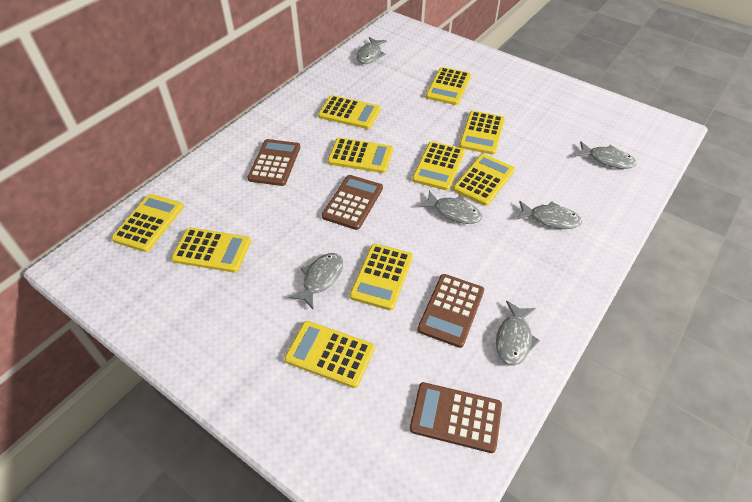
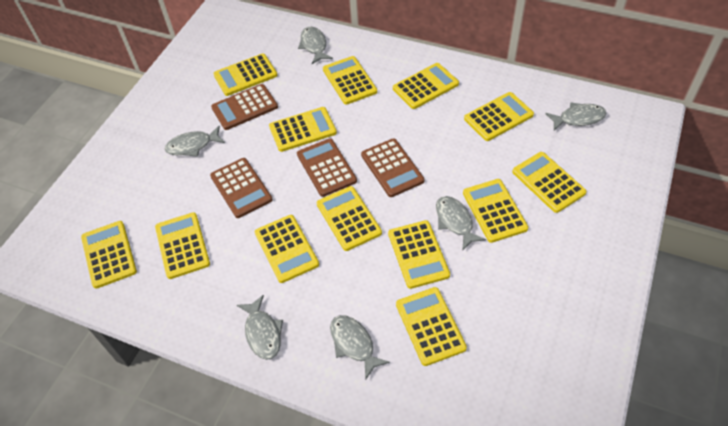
yellow calculator: [111,194,184,252] [171,228,251,273] [285,321,375,388] [318,95,381,129] [328,138,393,173] [350,243,413,310] [412,141,465,191] [426,67,471,105] [453,154,515,206] [459,111,505,155] = 10 -> [81,221,137,289] [155,212,210,279] [213,53,277,96] [255,215,319,283] [269,107,337,152] [317,186,382,251] [323,56,377,105] [388,220,450,289] [393,63,459,109] [396,287,467,366] [463,179,528,243] [464,92,534,141] [512,152,586,213] = 13

